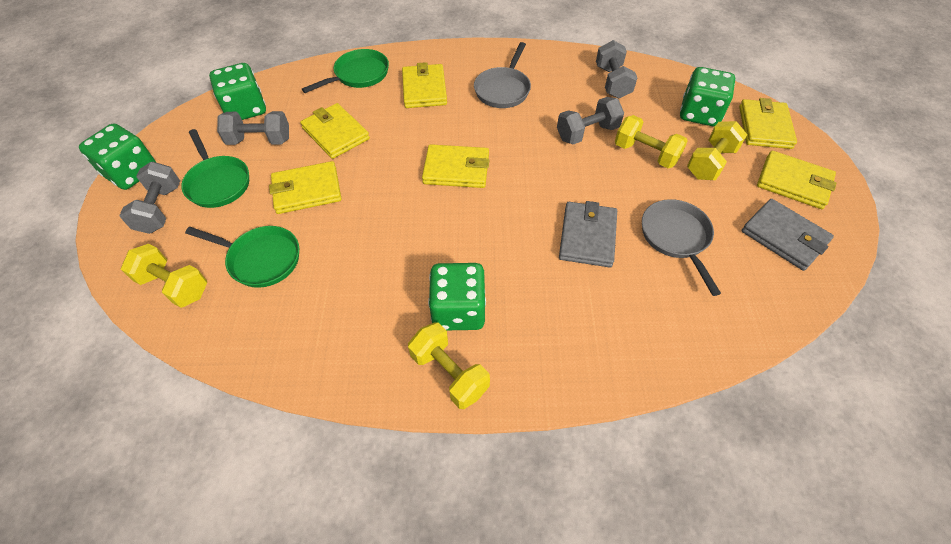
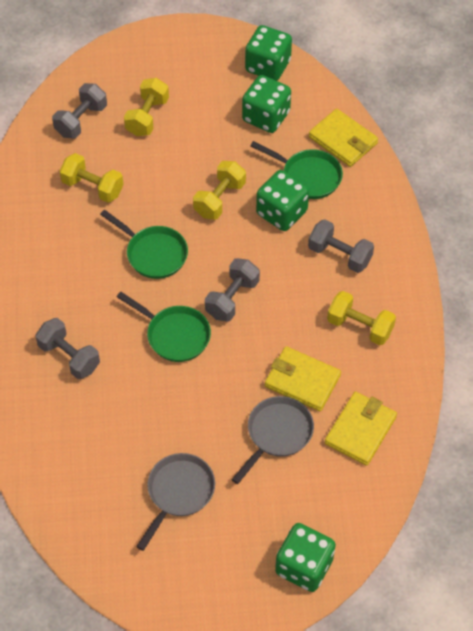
grey wallet: [559,201,617,267] [742,199,834,271] = 2 -> none = 0
yellow wallet: [269,161,342,214] [300,103,370,159] [402,62,447,108] [422,144,489,188] [739,98,797,149] [757,151,837,209] = 6 -> [265,346,341,411] [309,109,378,167] [325,392,397,466] = 3

